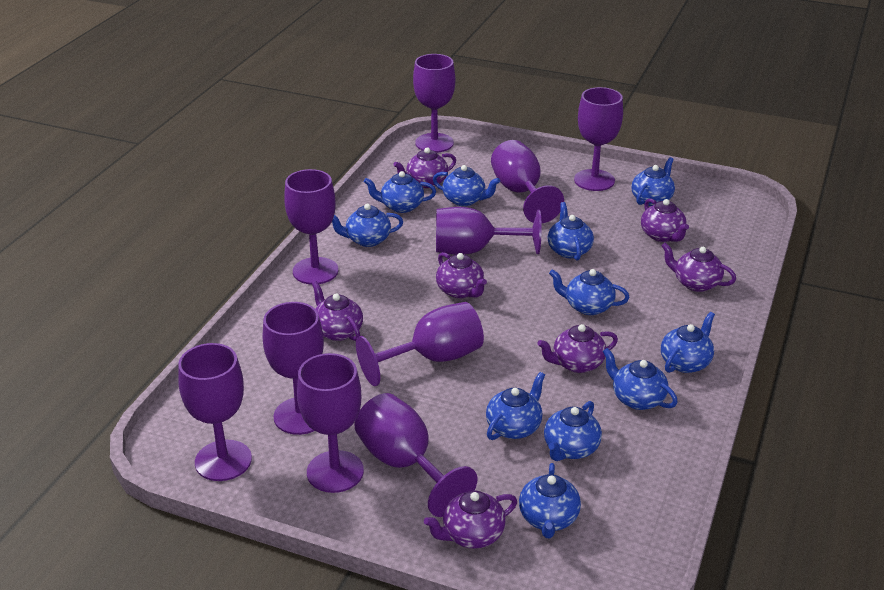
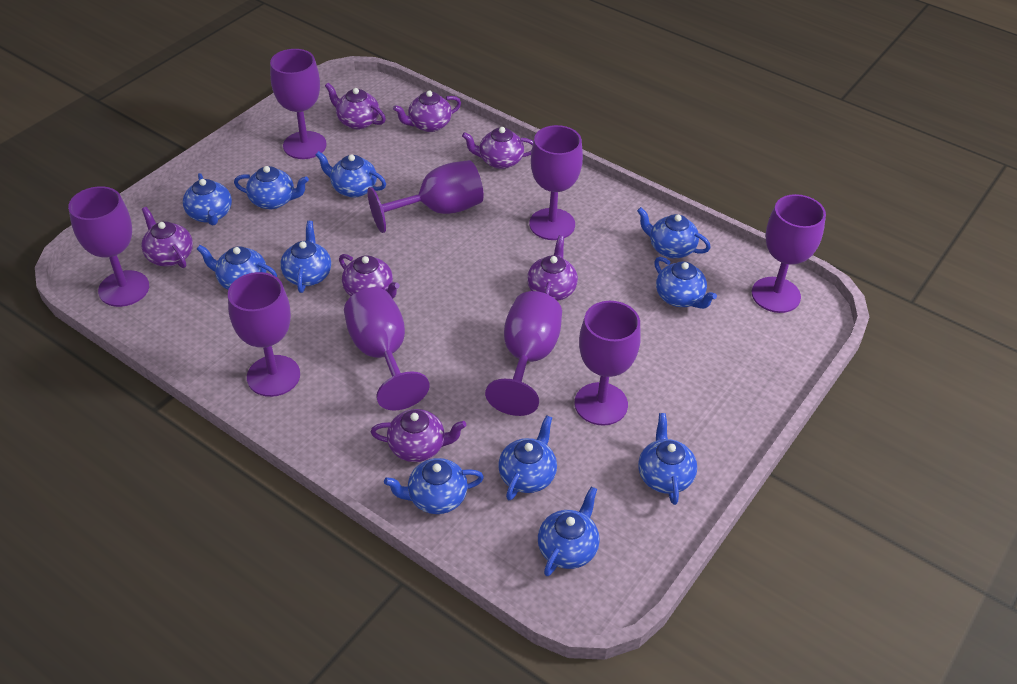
purple goblet: [178,343,252,481] [263,302,324,435] [284,169,338,285] [297,353,364,493] [355,393,477,517] [356,302,484,386] [413,54,455,153] [436,207,542,255] [491,140,564,224] [574,87,623,191] = 10 -> [68,186,149,307] [228,272,300,397] [270,49,327,159] [344,287,430,410] [368,160,484,233] [485,291,562,416] [529,125,583,240] [574,301,641,426] [752,194,826,313] = 9

